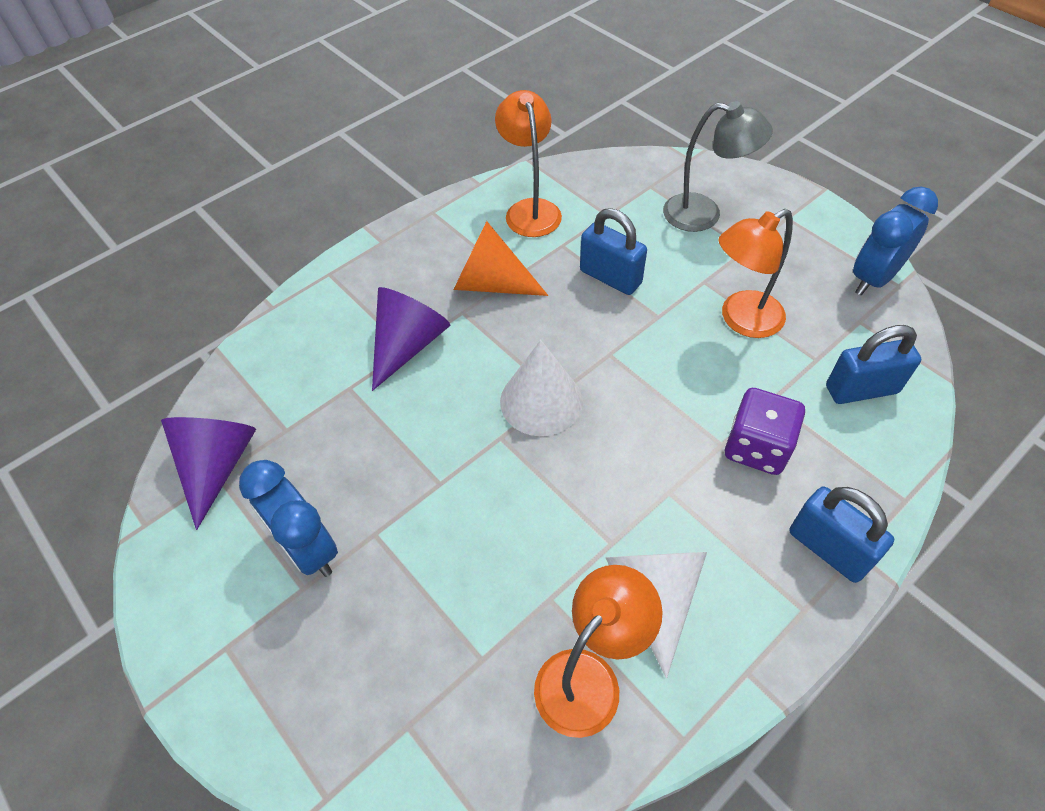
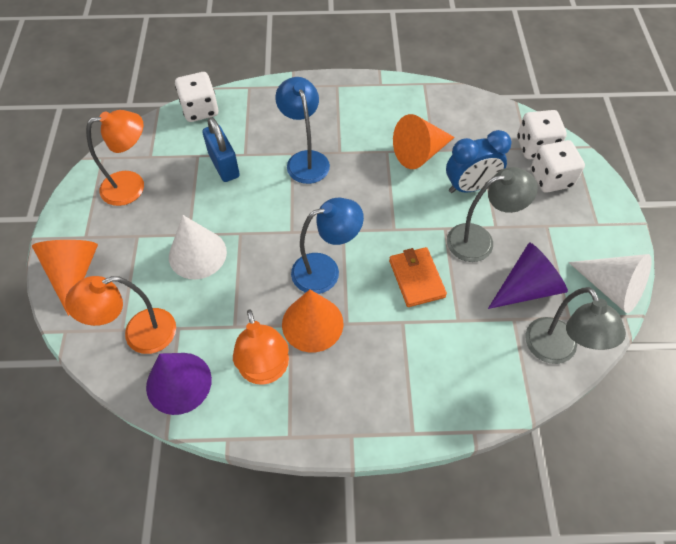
blue clock: [239,460,338,577] [853,186,938,295] = 2 -> [446,130,512,193] = 1
blue lamp: none = 0 -> [275,77,330,184] [291,198,364,294] = 2
blue padlock: [580,208,647,295] [790,487,894,583] [826,325,921,404] = 3 -> [202,117,240,182] = 1
grey lamp: [663,101,773,232] = 1 -> [447,167,538,262] [525,287,626,364] = 2
orange cone: [453,221,548,296] = 1 -> [32,240,98,316] [282,289,343,352] [393,114,455,169] = 3
orange wallet: none = 0 -> [389,247,447,307] = 1
purple dice: [725,388,805,475] = 1 -> none = 0
white dice: none = 0 -> [175,72,218,122] [517,110,567,159] [531,140,585,193] = 3

